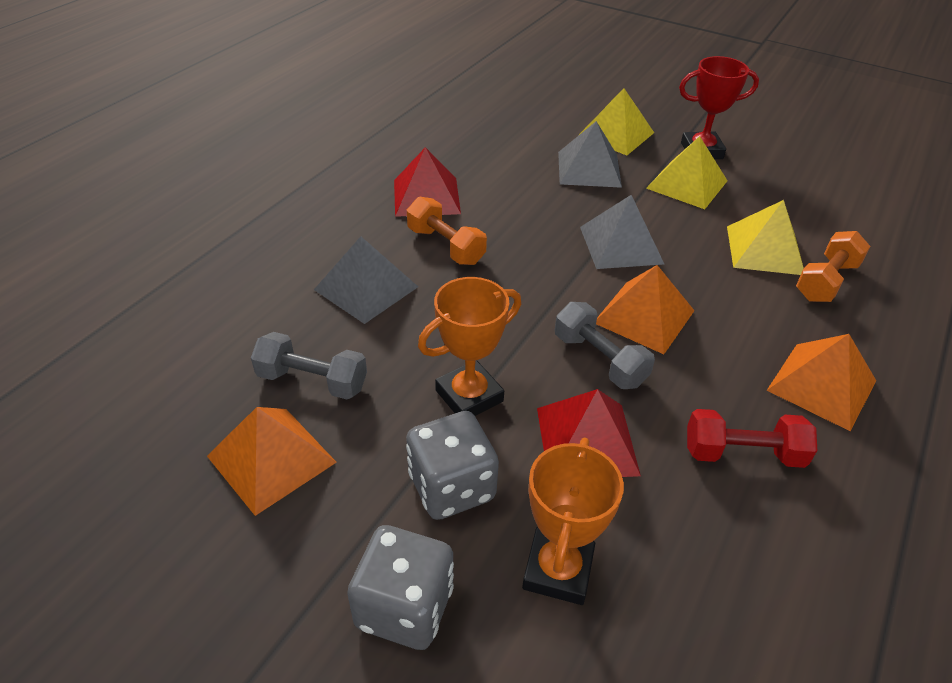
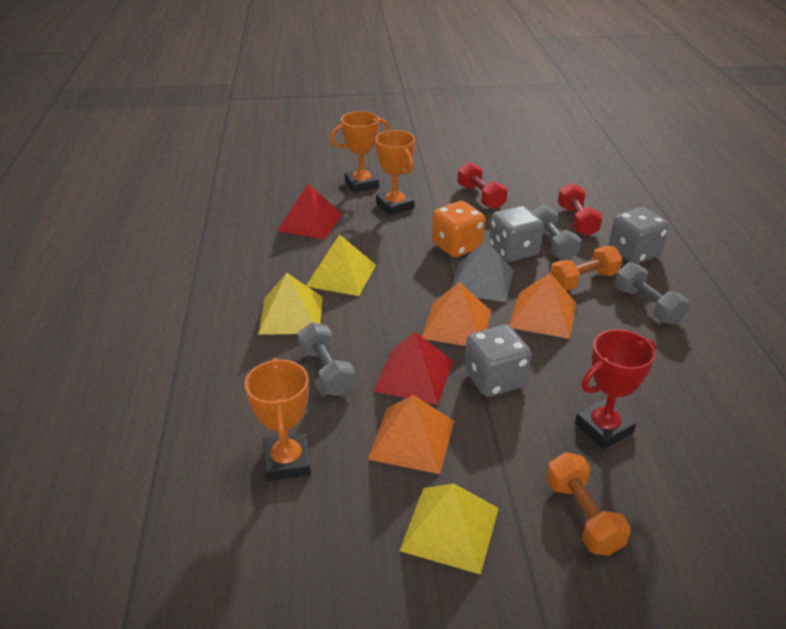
grey dice: [347,525,454,650] [406,411,499,520] = 2 -> [464,325,531,397] [489,206,544,262] [609,207,669,264] = 3
grey dumbbell: [251,332,367,399] [555,302,655,389] = 2 -> [298,322,355,396] [532,205,581,260] [615,262,689,324] = 3
grey pyramid: [314,236,418,324] [558,121,622,188] [580,195,664,269] = 3 -> [451,240,513,302] = 1
orange dice: none = 0 -> [432,201,485,257] = 1
orange trophy: [418,277,521,416] [522,437,624,605] = 2 -> [245,358,311,481] [330,111,390,193] [375,130,415,216] = 3
red dumbbell: [687,409,817,468] = 1 -> [457,162,508,210] [558,183,602,237] = 2

